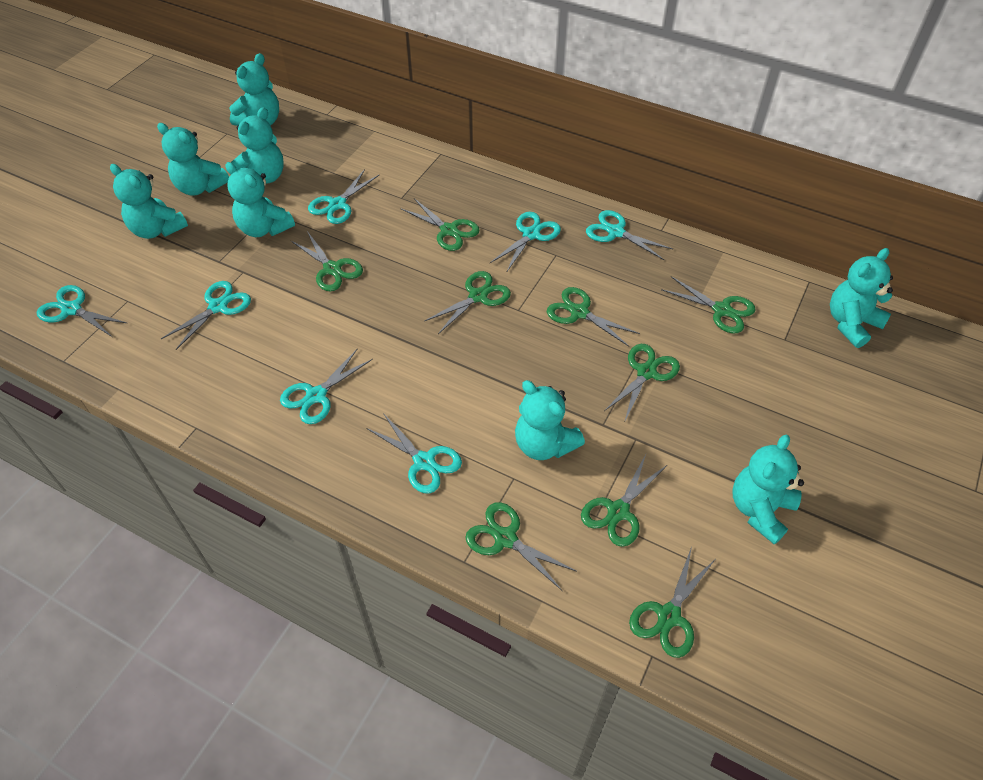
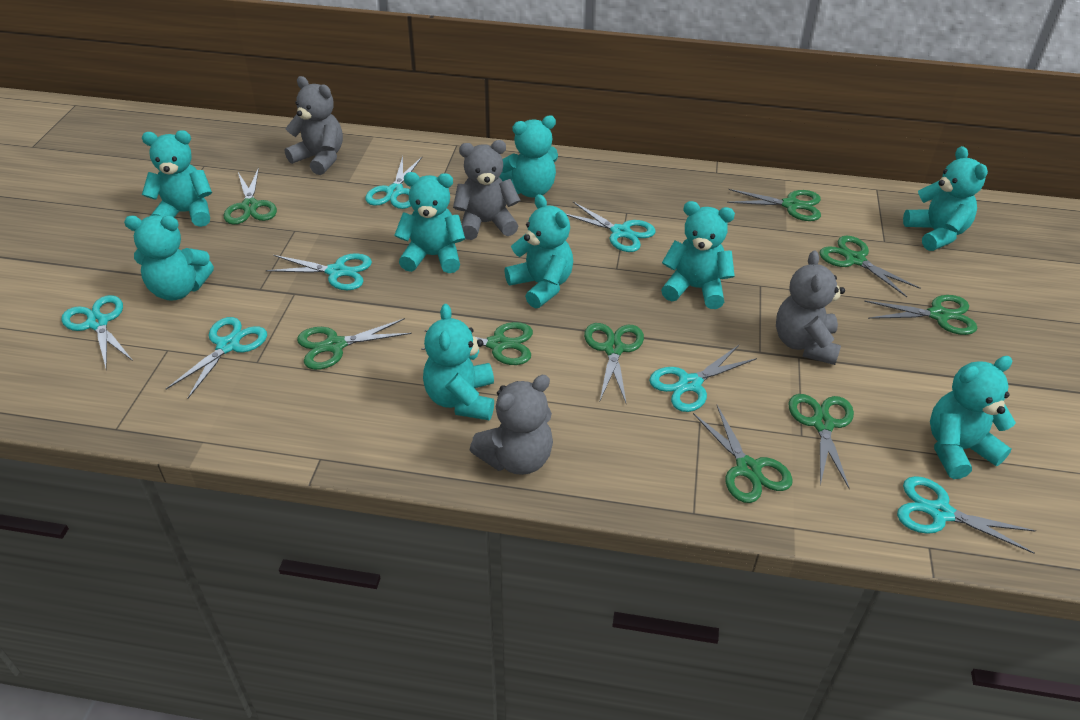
grey teddy bear: none = 0 -> [285,76,343,175] [453,140,520,240] [470,375,553,475] [776,250,845,365] = 4
turquoise teddy bear: [110,164,188,239] [157,123,229,196] [226,162,295,237] [230,53,279,126] [231,107,284,184] [515,380,585,460] [732,434,804,545] [830,248,893,348] = 8 -> [124,215,214,301] [142,130,212,227] [394,172,465,273] [423,304,494,420] [499,115,558,197] [504,194,573,309] [661,201,735,309] [903,146,988,251] [930,356,1016,479] = 9

